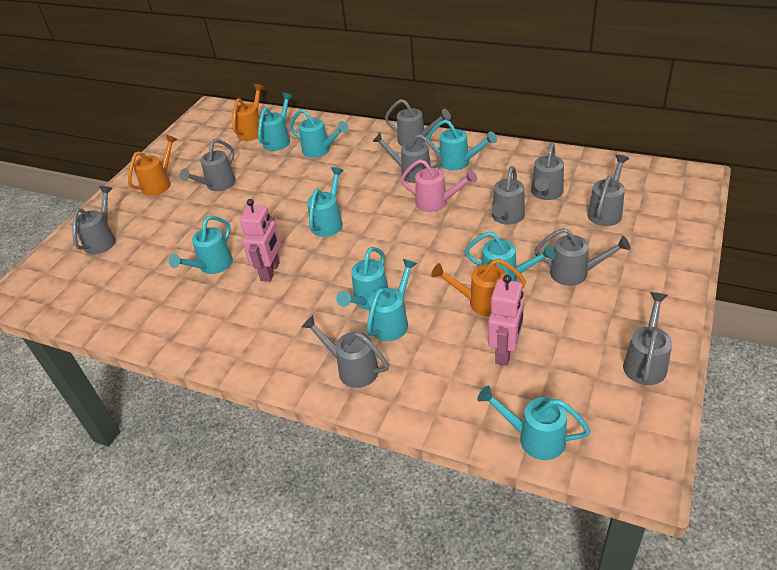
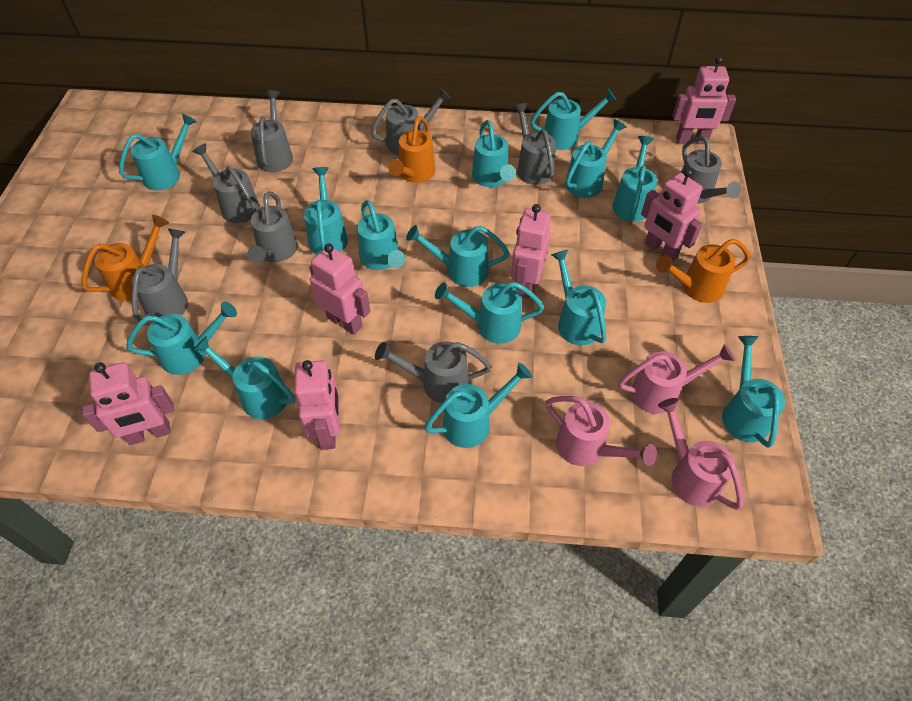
grey watering can: [73,186,116,254] [180,139,236,191] [302,315,389,388] [372,133,443,183] [385,99,451,146] [492,166,525,225] [531,143,564,200] [535,228,630,286] [587,155,629,226] [623,292,672,385] = 10 -> [132,228,188,321] [192,143,260,223] [247,191,298,264] [251,90,293,172] [371,88,451,155] [375,341,491,403] [513,103,556,185] [681,136,741,204] = 8
pink robot: [240,199,281,282] [488,275,524,366] = 2 -> [82,362,174,445] [294,360,340,450] [309,243,370,335] [511,204,551,299] [641,168,703,261] [673,56,736,144] = 6
pink watering can: [401,159,477,212] = 1 -> [546,396,657,466] [618,344,735,414] [658,398,743,510] = 3
turquoise watering can: [169,216,233,274] [258,93,293,151] [290,109,348,158] [307,167,344,237] [336,247,388,310] [367,259,418,341] [427,119,497,170] [465,231,555,281] [477,386,591,460] = 9 -> [119,113,197,190] [126,302,237,375] [193,336,296,419] [304,167,348,254] [357,200,405,270] [406,225,509,287] [424,363,533,448] [435,282,544,344] [472,120,516,187] [531,89,617,150] [551,250,607,345] [565,119,627,198] [612,136,657,222] [722,336,785,448] = 14

